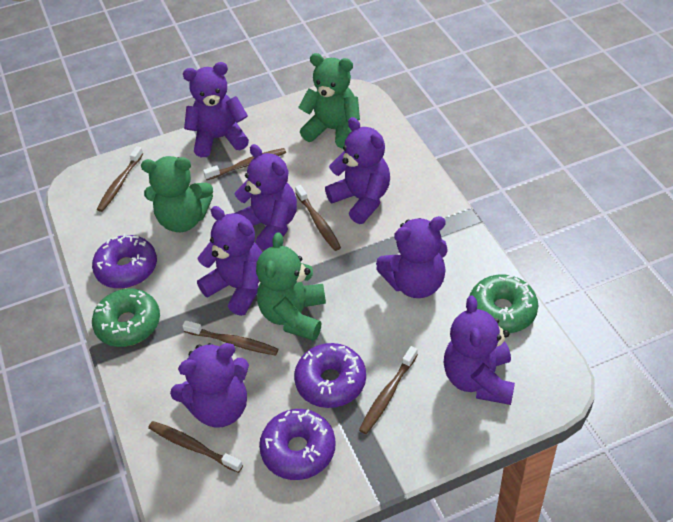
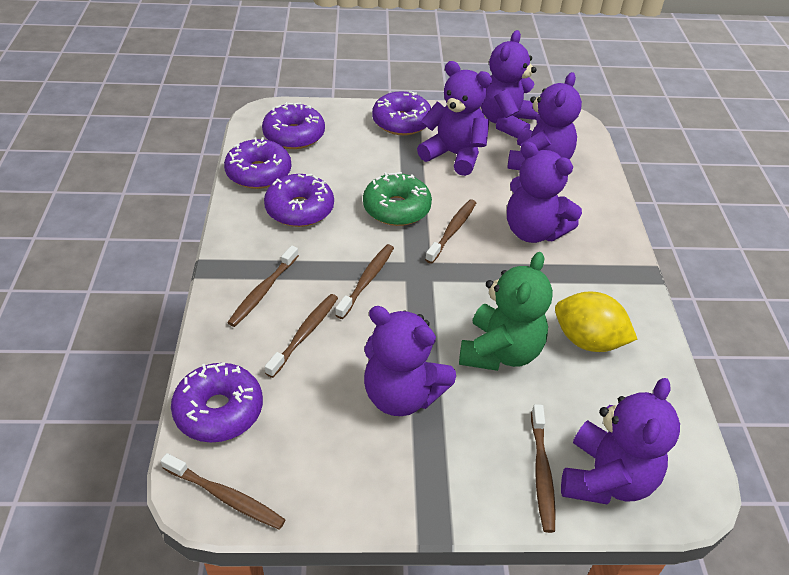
green donut: [92,288,160,347] [470,275,538,333] = 2 -> [363,172,432,226] = 1
green teddy bear: [141,156,213,232] [256,232,326,341] [298,53,360,149] = 3 -> [459,252,553,371] = 1
purple donut: [92,233,157,289] [259,409,336,480] [294,343,366,408] = 3 -> [171,362,263,442] [224,137,291,189] [262,102,325,149] [264,174,334,227] [372,91,431,135] = 5
purple teddy bear: [170,343,249,428] [183,62,249,157] [197,206,262,316] [234,144,297,250] [325,117,390,224] [376,216,448,298] [444,296,515,405] = 7 -> [364,306,456,416] [417,61,492,176] [481,30,538,139] [507,72,582,170] [507,142,582,243] [561,378,680,504] = 6
yellow lemon: none = 0 -> [555,291,637,352] = 1

